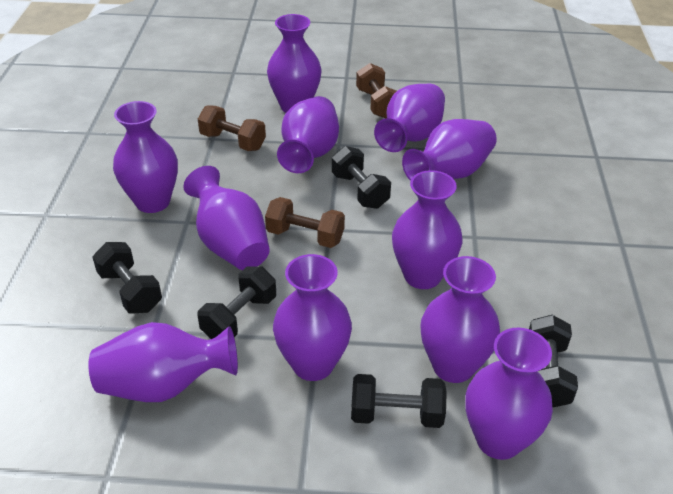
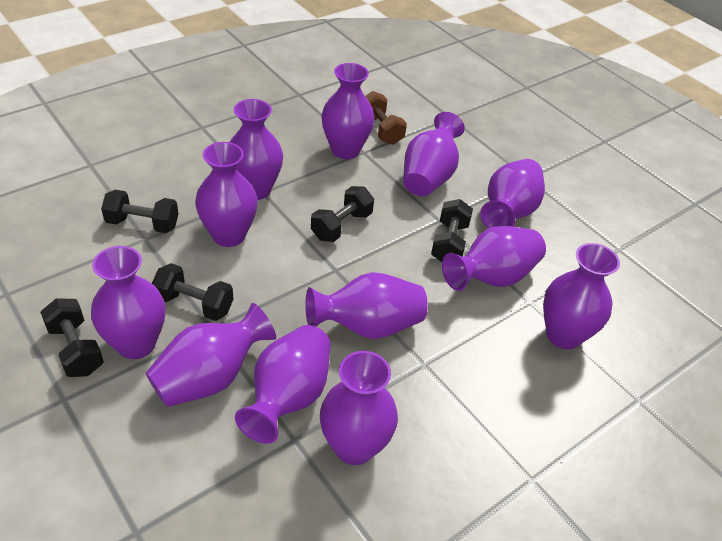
brown dumbbell: [198,105,266,151] [265,197,345,248] [356,63,397,118] = 3 -> [365,91,407,145] = 1
purple vase: [88,322,238,402] [113,101,178,213] [183,166,270,270] [267,14,321,113] [273,254,352,381] [277,96,339,173] [374,84,445,152] [392,170,462,289] [402,119,497,181] [420,256,500,383] [465,328,553,460] = 11 -> [91,246,165,359] [146,303,276,407] [195,142,258,247] [230,99,283,200] [235,325,331,444] [305,272,428,339] [320,351,398,465] [321,63,375,159] [403,112,465,196] [442,226,546,291] [480,159,545,228] [543,243,620,349] = 12

